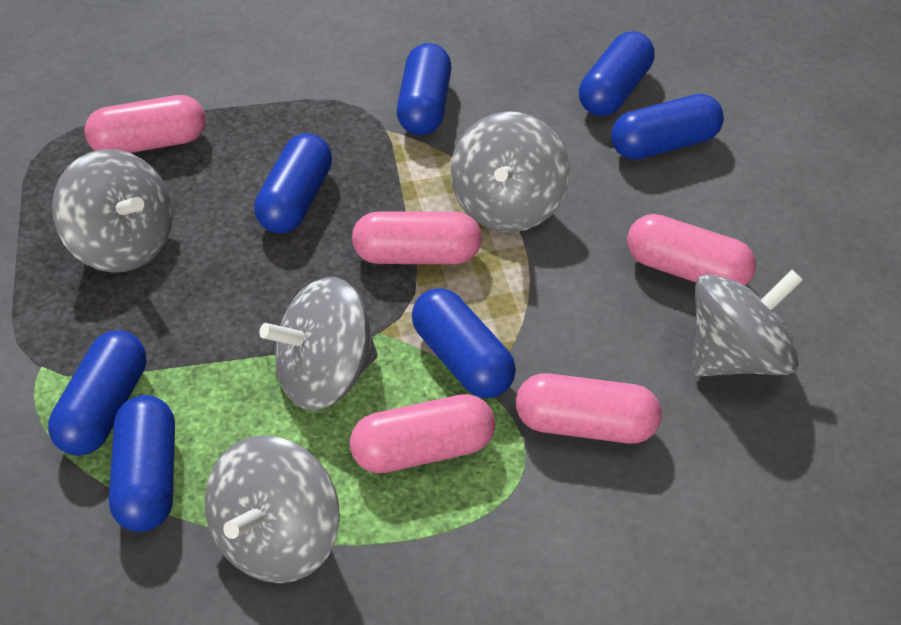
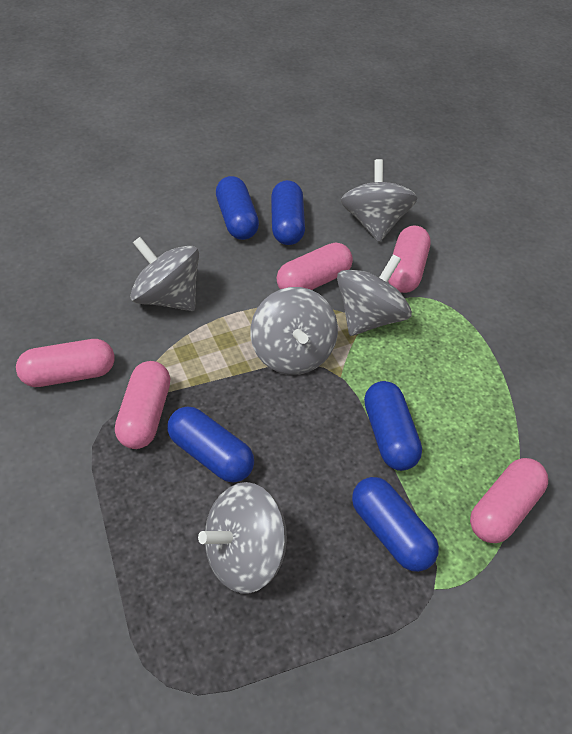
blue capsule: [48,330,147,456] [109,395,175,532] [254,133,332,233] [397,43,452,135] [412,288,516,398] [579,31,655,116] [611,94,724,160] = 7 -> [168,407,254,483] [216,176,259,240] [271,180,305,245] [352,477,439,572] [364,381,422,471] = 5

